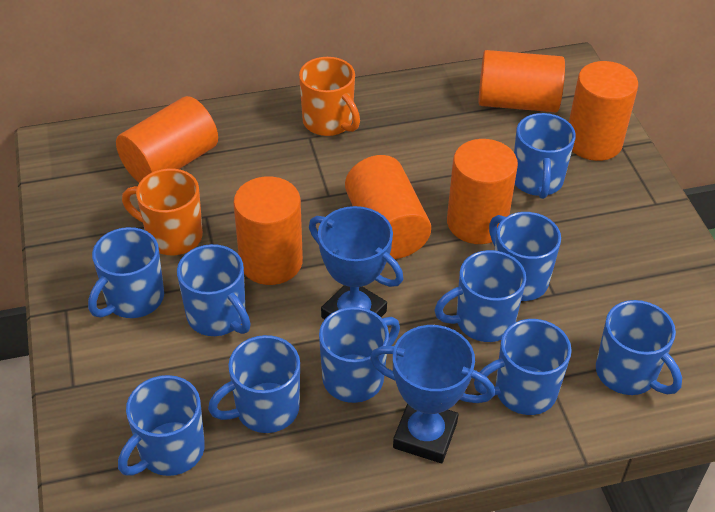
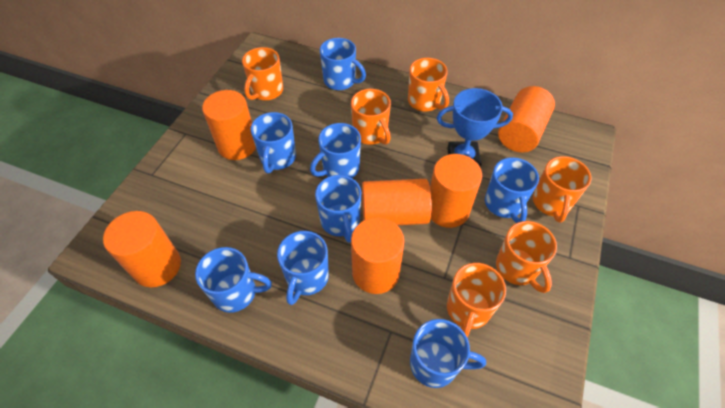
blue mug: [88,227,164,318] [118,375,205,476] [177,244,251,336] [208,335,300,433] [319,307,400,403] [434,250,526,342] [474,319,572,415] [489,212,561,301] [514,113,576,199] [596,300,682,395] = 10 -> [195,247,272,313] [250,112,296,173] [277,231,329,305] [310,123,361,178] [315,175,361,242] [320,38,366,90] [410,319,486,388] [485,157,539,223] = 8
blue trophy: [309,206,403,319] [370,325,495,463] = 2 -> [437,88,513,167] = 1
orange mug: [122,168,203,255] [299,57,360,136] = 2 -> [242,47,283,100] [351,89,391,145] [408,58,449,112] [447,263,506,337] [496,221,557,293] [533,156,591,223] = 6

